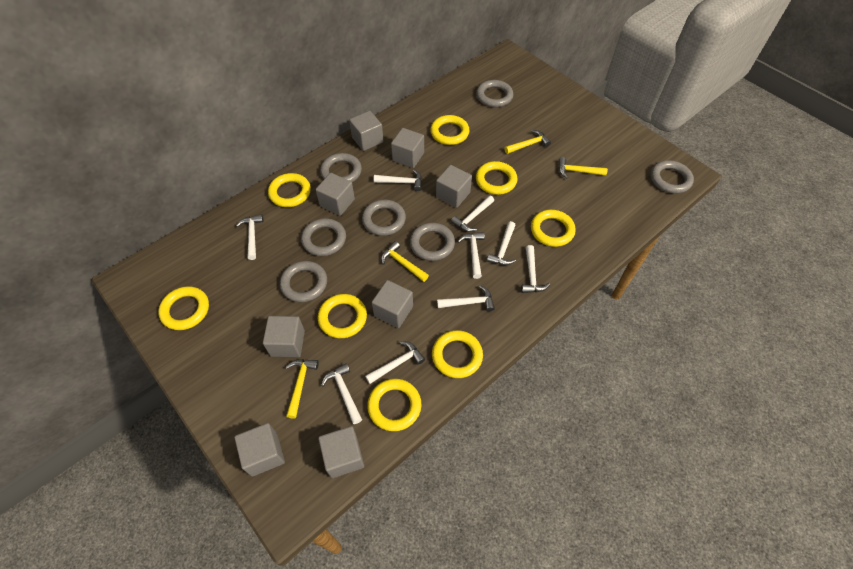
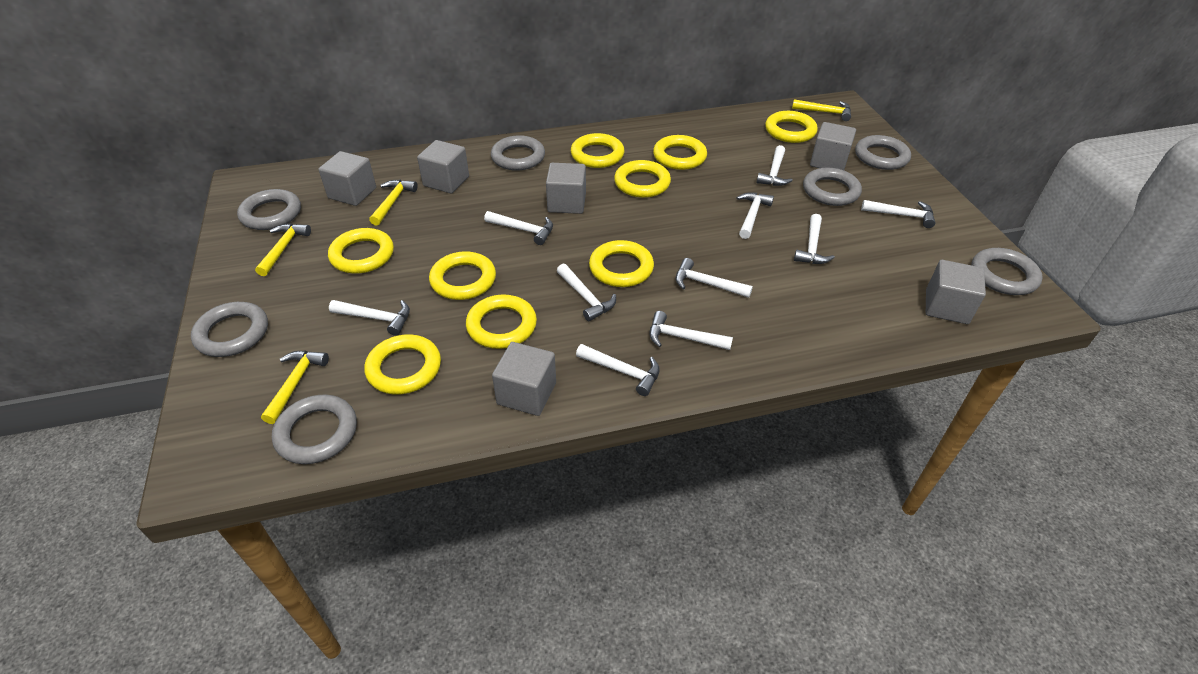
grey cube: [234,423,285,477] [263,316,305,357] [316,173,355,216] [318,426,364,478] [349,111,383,151] [372,280,413,328] [391,128,424,168] [436,165,472,208] = 8 -> [318,151,376,206] [417,140,469,193] [492,342,556,416] [546,163,586,214] [810,122,856,170] [926,260,986,324] = 6
white hammer: [236,214,264,260] [321,363,362,424] [365,341,425,384] [374,170,422,191] [437,285,495,311] [451,195,494,232] [458,232,485,279] [487,221,516,265] [521,245,550,293] = 9 -> [329,300,410,336] [484,211,553,245] [557,264,616,321] [576,344,660,396] [649,311,733,350] [675,258,753,298] [736,192,774,239] [756,145,793,186] [794,214,835,264] [861,200,935,228] = 10
yellow ring: [158,286,209,330] [268,173,311,207] [318,294,367,338] [367,379,421,431] [430,115,470,145] [432,330,483,378] [476,161,517,195] [531,210,576,247] = 8 -> [328,228,394,274] [364,334,441,395] [429,251,496,300] [466,295,537,349] [571,133,624,168] [589,240,654,287] [614,160,671,198] [653,135,707,170] [765,111,818,143] = 9

